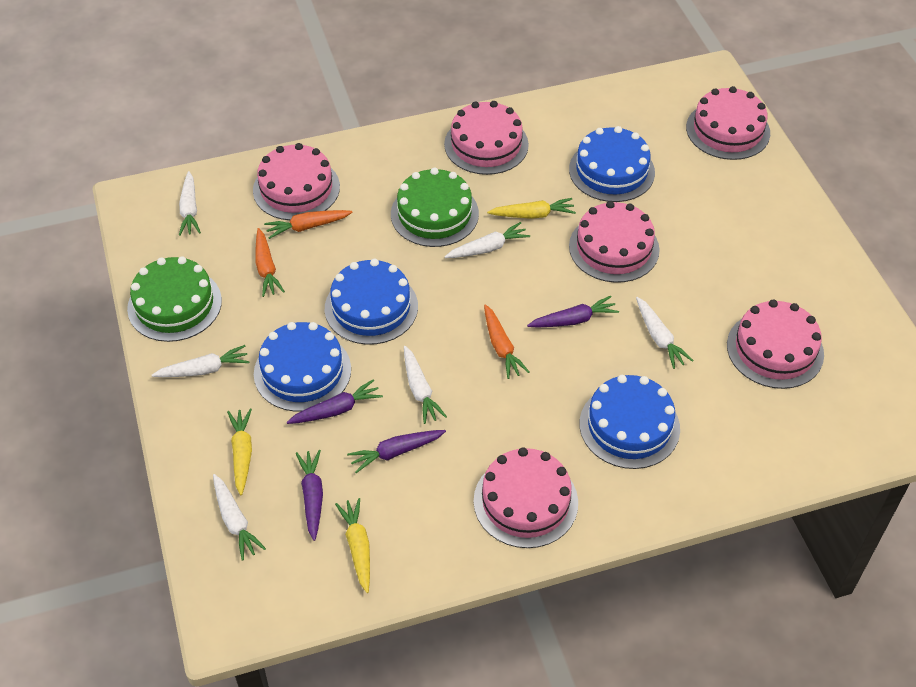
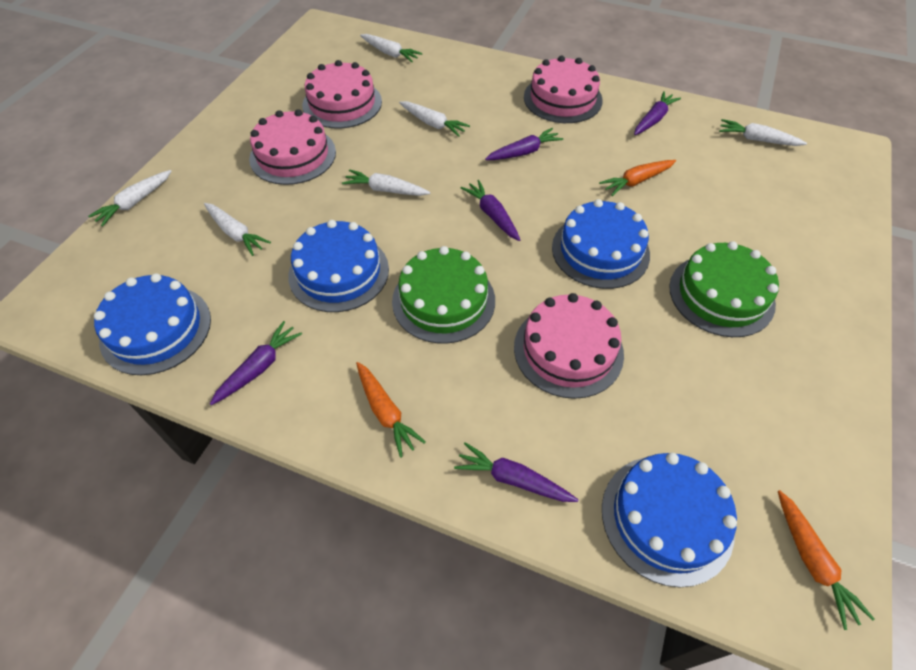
pink cake: [253,143,340,220] [444,101,529,175] [474,447,578,548] [569,201,660,283] [686,86,770,160] [727,300,824,389] = 6 -> [249,109,336,185] [302,60,382,129] [514,293,624,399] [524,56,603,123] = 4
purple carrot: [287,379,383,424] [296,450,323,541] [347,430,446,473] [527,296,619,328] = 4 -> [210,321,302,405] [454,442,578,502] [461,180,520,241] [485,128,563,160] [634,91,681,135] = 5
yellow carrot: [227,408,252,495] [335,498,370,593] [487,198,576,219] = 3 -> none = 0

